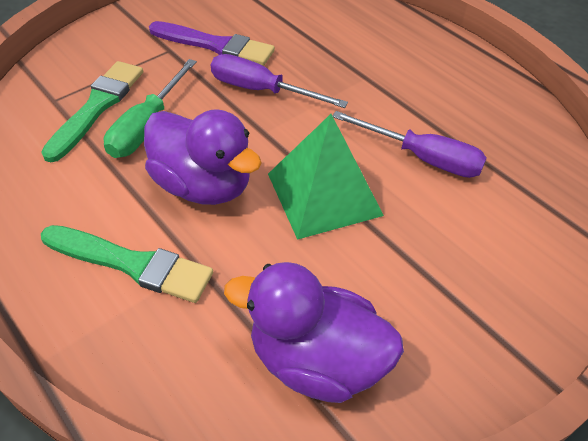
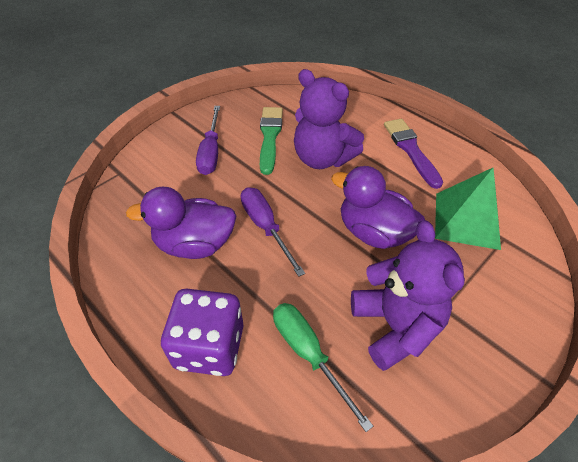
green brush: [41,61,143,162] [41,225,213,303] = 2 -> [260,107,283,175] = 1
purple dice: none = 0 -> [161,288,243,376] = 1
purple teddy bear: none = 0 -> [294,69,364,169] [351,220,465,371] = 2

